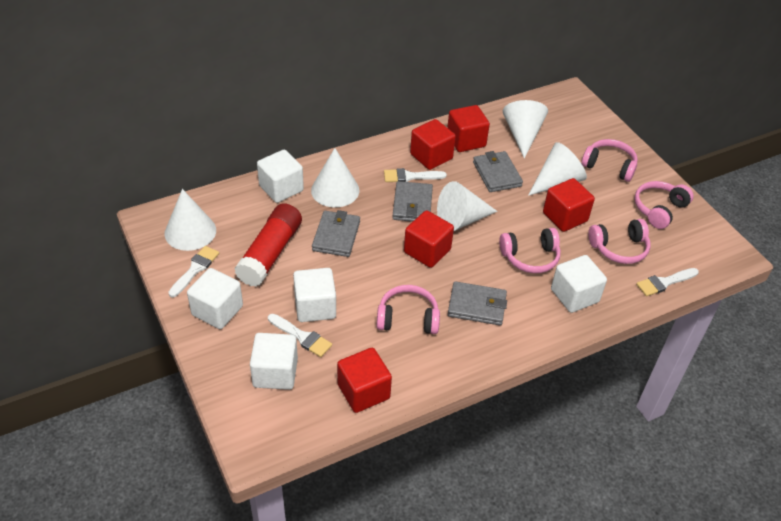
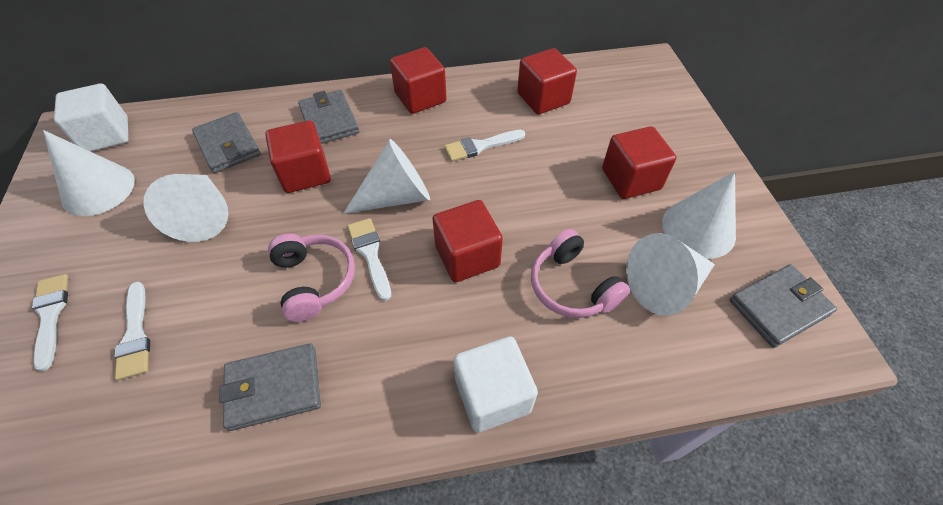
pink headphones: [377,285,440,334] [499,228,561,273] [581,139,638,182] [588,219,651,264] [634,181,694,229] = 5 -> [268,234,355,322] [531,229,630,318] = 2
red glue stick: [234,203,302,287] = 1 -> none = 0
white cube: [187,268,243,329] [250,333,298,390] [257,150,304,203] [293,268,336,322] [551,255,607,313] = 5 -> [54,84,129,152] [454,336,538,433] = 2

